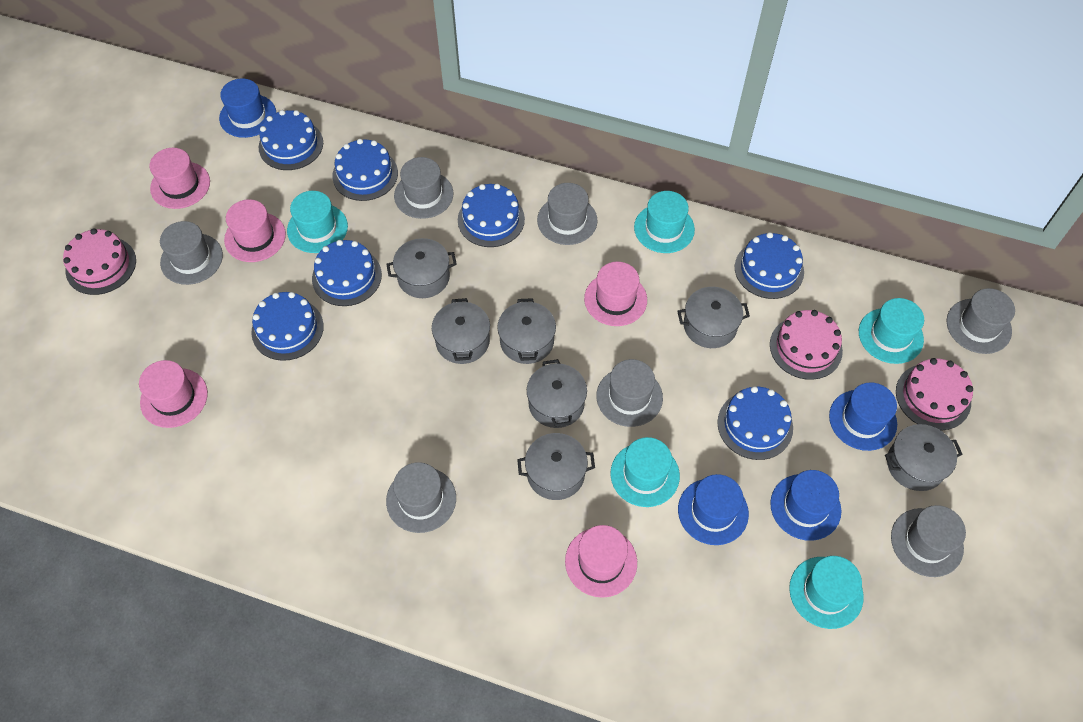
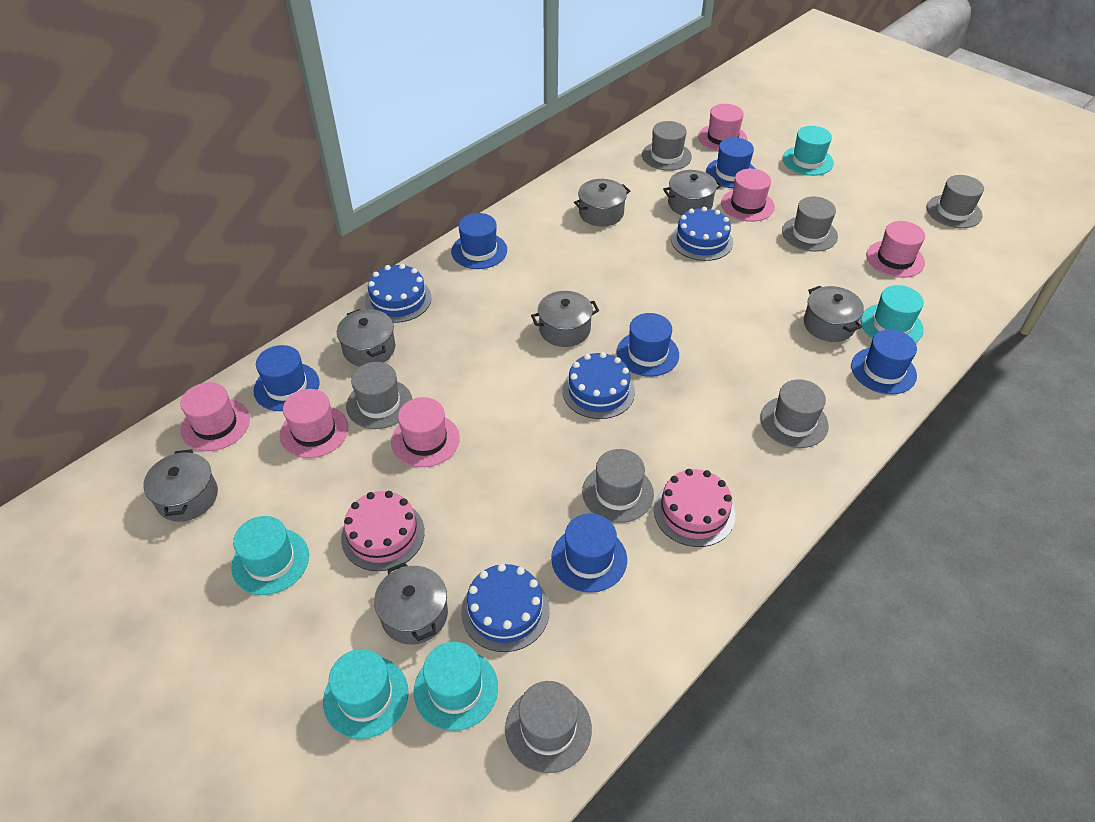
blue cake: [251,292,324,361] [259,110,323,170] [312,240,382,306] [332,139,398,201] [458,183,525,247] [717,386,793,460] [735,232,804,299] = 7 -> [365,264,432,323] [461,564,550,652] [562,352,635,419] [671,207,733,261] = 4
blue hat: [219,78,276,138] [678,474,749,545] [770,470,841,541] [829,382,897,451] = 4 -> [253,345,320,411] [451,213,507,269] [551,513,627,593] [617,313,679,377] [706,138,755,188] [851,330,917,394] = 6
pink cake: [63,228,136,295] [770,310,843,380] [896,358,973,430] = 3 -> [341,491,425,571] [654,469,735,547] = 2
pink hat: [139,360,208,428] [149,148,210,209] [224,199,286,262] [565,525,637,598] [584,262,647,326] = 5 -> [181,382,250,451] [280,389,348,458] [391,397,460,467] [698,104,747,151] [721,169,775,222] [866,221,925,278] = 6

